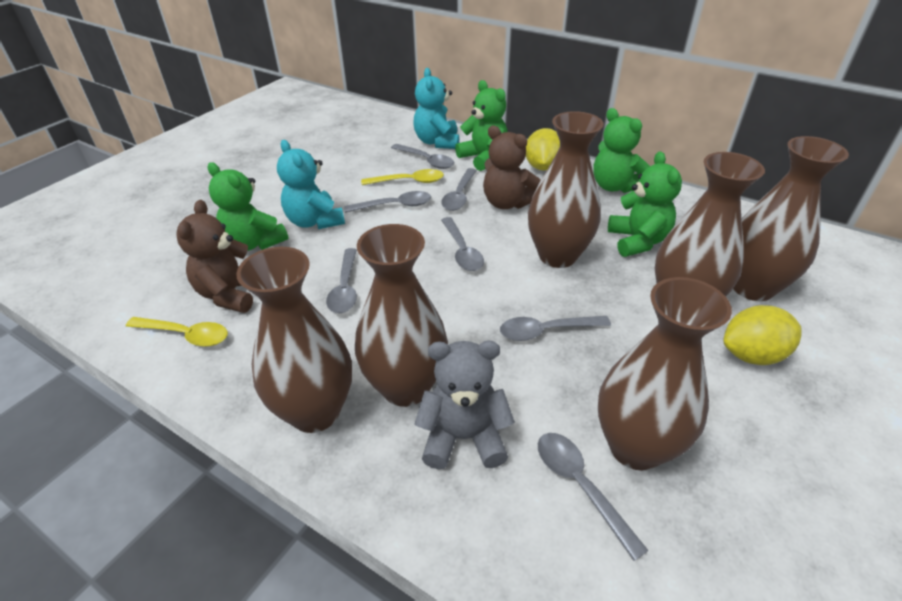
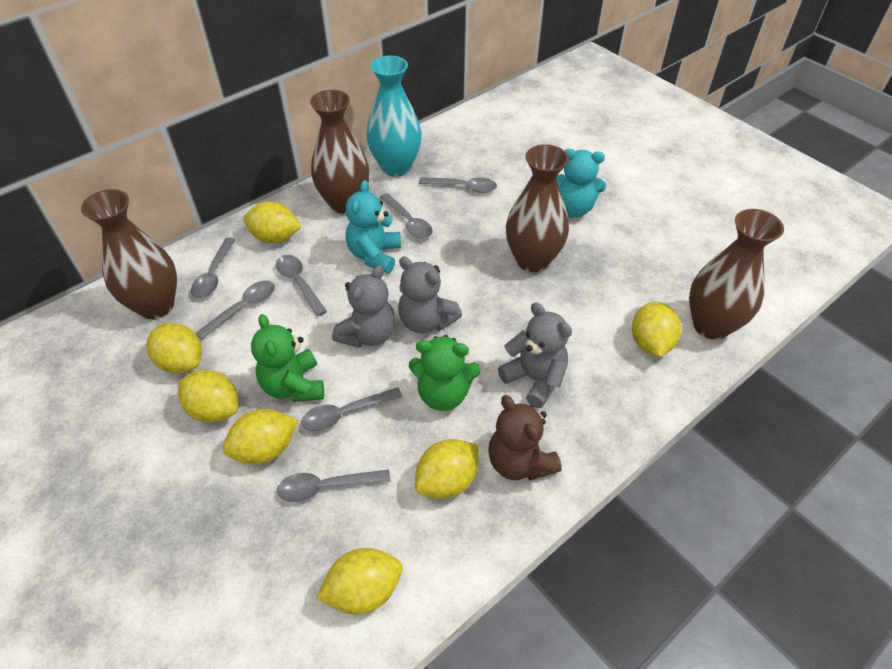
brown teddy bear: [176,200,253,313] [483,126,541,209] = 2 -> [488,395,562,480] = 1
brown vase: [236,247,352,433] [355,224,448,407] [528,111,604,268] [598,277,732,471] [654,152,765,296] [733,136,849,301] = 6 -> [81,189,177,319] [310,90,369,214] [506,144,569,272] [689,209,784,340] = 4
green teddy bear: [207,162,289,251] [455,80,508,171] [593,108,650,193] [608,151,682,257] = 4 -> [251,314,324,402] [409,335,481,411] = 2
grey teddy bear: [414,341,515,469] = 1 -> [332,265,395,348] [398,257,462,333] [498,302,572,408] = 3
turquoise vase: none = 0 -> [366,56,422,177] = 1
yellow lemon: [526,128,560,170] [723,305,802,365] = 2 -> [146,323,202,374] [178,370,238,423] [223,409,298,465] [243,201,301,244] [316,548,403,615] [415,439,478,499] [632,302,681,357] = 7
yellow spoon: [126,317,228,347] [361,169,444,185] = 2 -> none = 0

